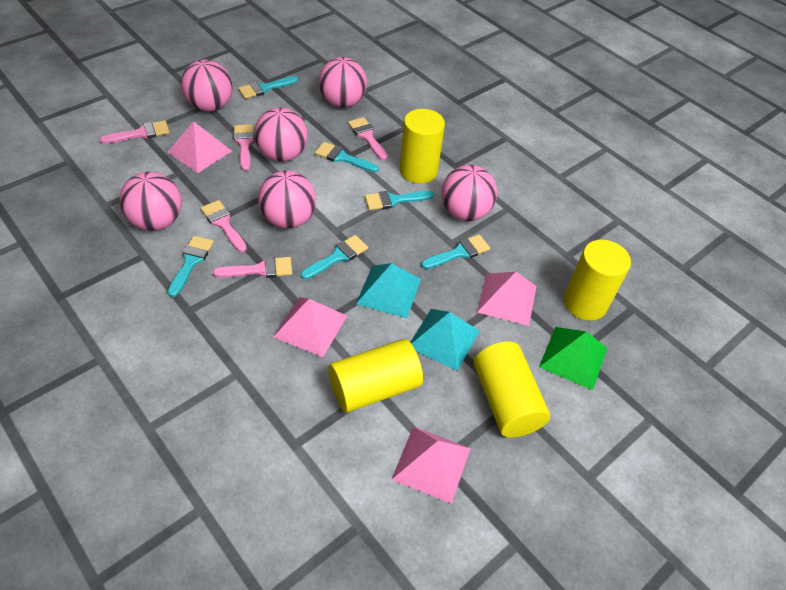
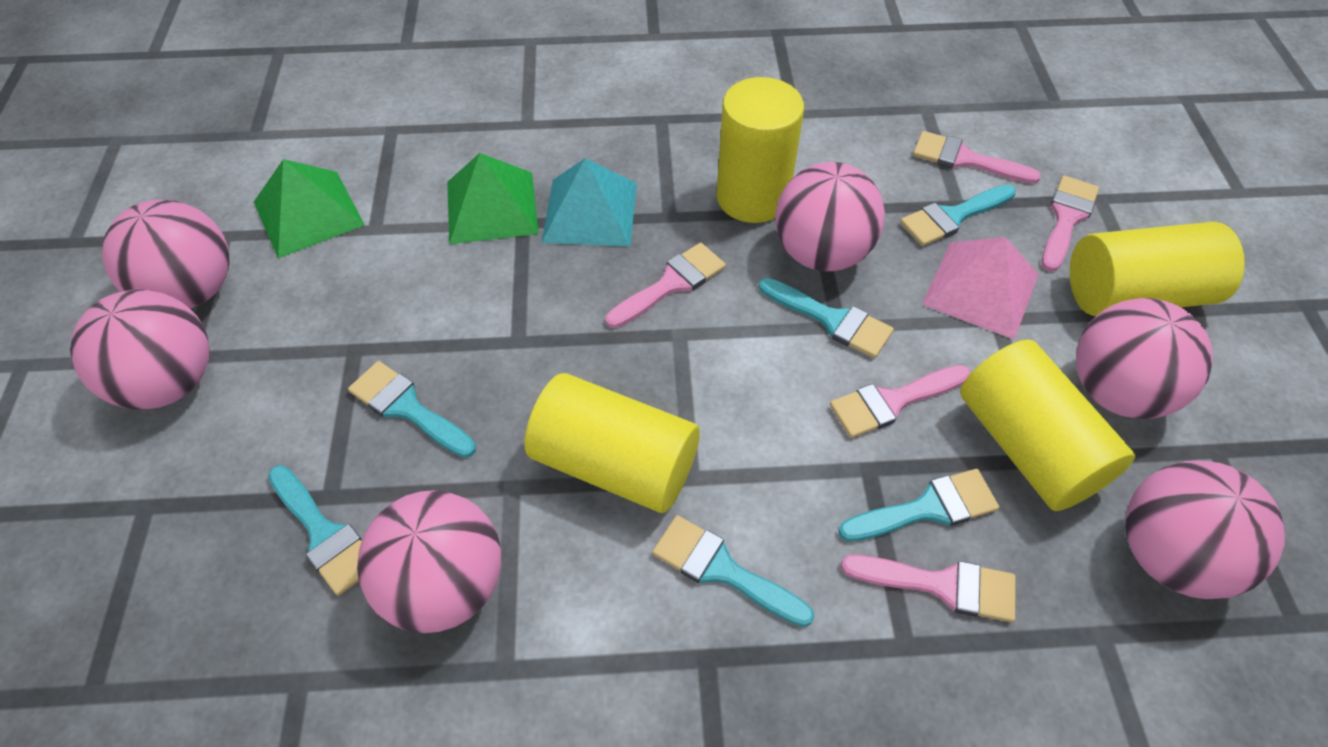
green pyramid: [539,327,607,390] = 1 -> [254,159,365,258] [447,153,538,244] = 2
pink pyramid: [167,121,232,173] [273,297,347,357] [391,427,471,504] [477,272,537,326] = 4 -> [922,237,1039,340] = 1
turquoise pyramid: [356,263,421,318] [410,309,479,371] = 2 -> [542,158,637,247] = 1

